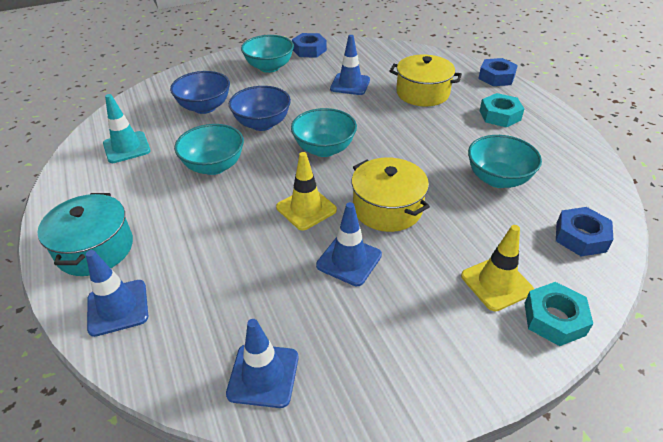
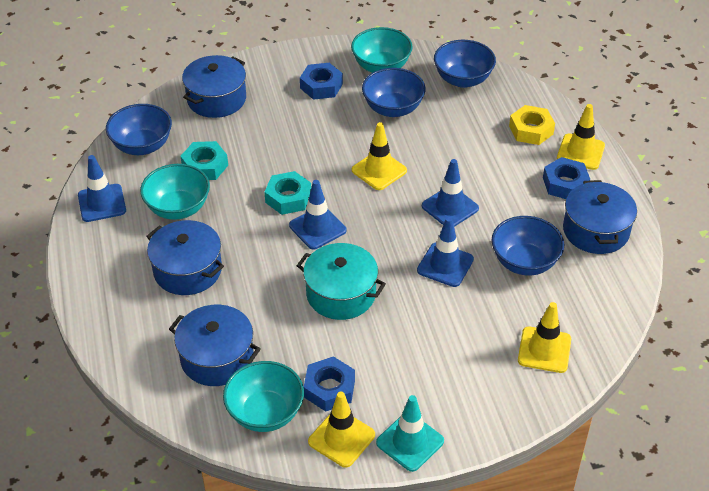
blue bowl: [170,71,230,114] [229,86,291,131] = 2 -> [106,104,172,155] [362,68,426,117] [434,40,496,88] [492,216,564,275] = 4
blue pot: none = 0 -> [146,220,224,295] [169,305,261,386] [182,55,246,118] [563,180,637,254] = 4
turquoise bowl: [174,124,244,175] [241,35,294,73] [291,108,357,157] [468,135,542,188] = 4 -> [140,164,210,220] [223,361,304,432] [351,27,413,73] = 3
yellow nut: none = 0 -> [509,105,555,145] = 1
yellow pot: [352,157,430,232] [390,55,462,106] = 2 -> none = 0
yellow traffic cone: [276,152,337,231] [461,225,534,311] = 2 -> [308,392,375,468] [352,122,407,190] [518,302,571,373] [557,104,605,170] = 4

